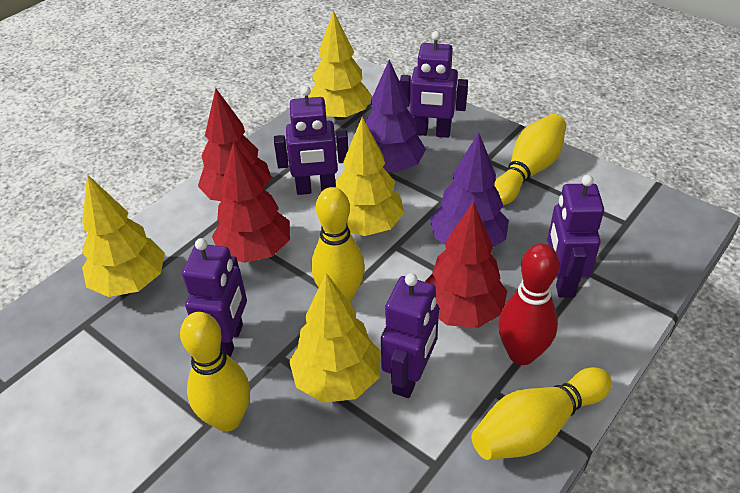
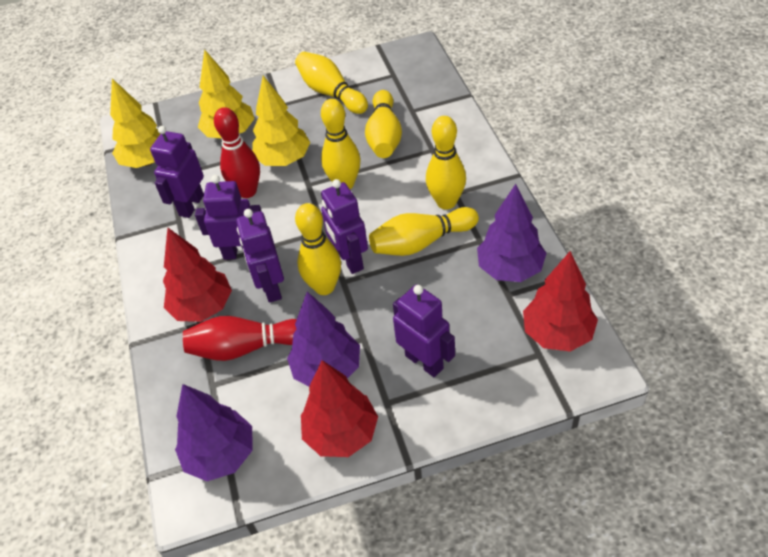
purple tree: [365,60,426,173] [430,132,509,247] = 2 -> [175,384,253,481] [287,292,360,386] [477,184,547,282] = 3
red bowling pin: [499,243,559,365] = 1 -> [183,316,297,361] [214,107,260,198] = 2
yellow bowling pin: [180,312,250,432] [312,187,365,303] [471,367,612,460] [494,114,566,205] = 4 -> [295,52,368,114] [295,203,341,295] [321,99,360,189] [365,90,402,158] [369,207,479,256] [426,116,466,210] = 6
yellow tree: [82,174,165,297] [289,273,381,403] [308,11,372,120] [336,117,404,236] = 4 -> [110,78,160,168] [198,49,255,138] [252,76,310,166] = 3

